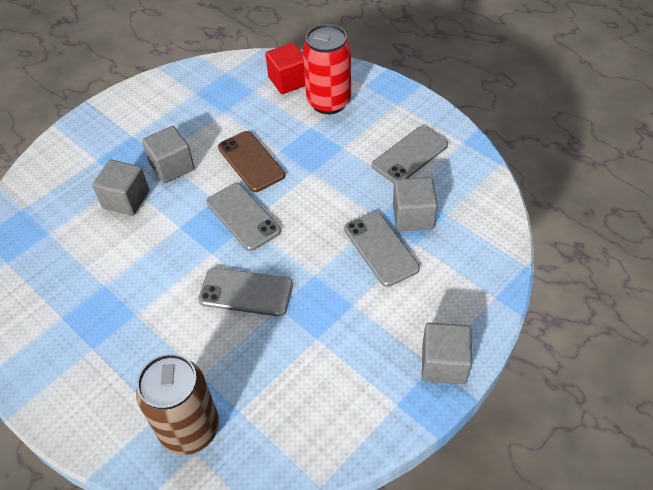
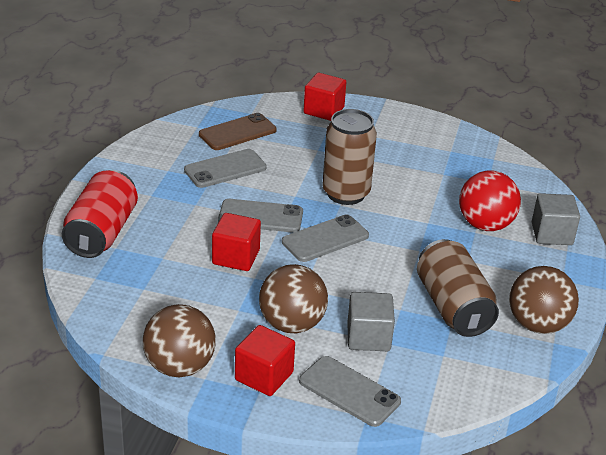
brown ball: none = 0 -> [143,304,216,377] [259,264,328,333] [509,266,579,334] = 3
brown can: [136,353,219,455] = 1 -> [322,109,377,205] [417,239,499,337] = 2
grey cube: [92,160,150,216] [142,126,195,184] [393,177,438,231] [422,323,472,384] = 4 -> [347,292,395,351] [532,193,580,245] = 2
red ball: none = 0 -> [459,170,521,231] = 1
red cube: [265,42,305,94] = 1 -> [212,213,261,271] [235,325,295,396] [303,73,346,121] = 3

